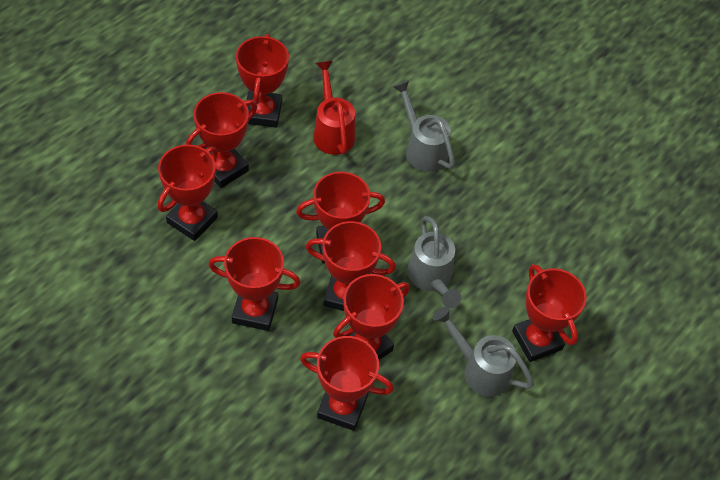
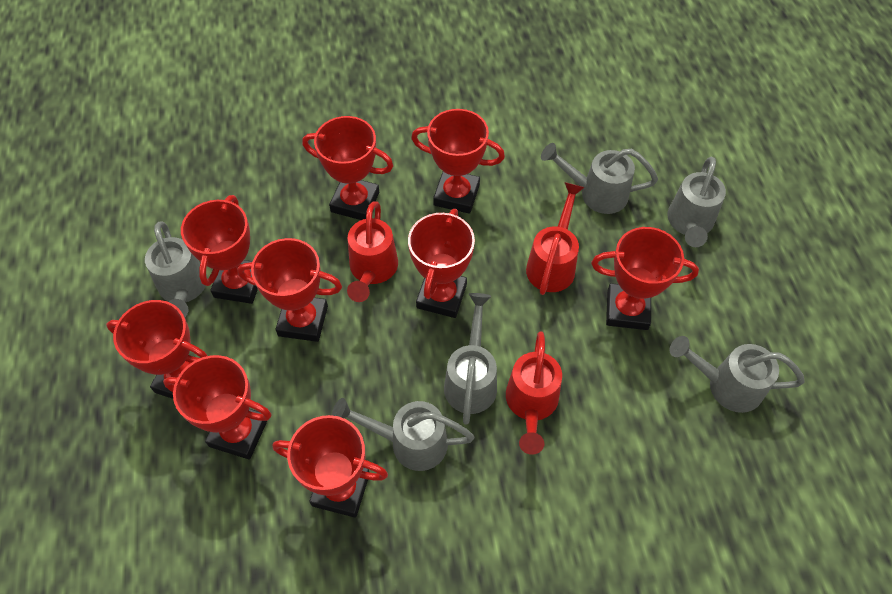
grey watering can: [393,80,455,172] [407,216,462,308] [433,306,534,397] = 3 -> [145,221,207,317] [332,398,474,471] [444,293,497,425] [541,143,658,214] [667,157,726,247] [669,336,805,413] = 6
red watering can: [313,61,355,155] = 1 -> [347,201,398,302] [506,331,562,455] [526,182,585,295] = 3

